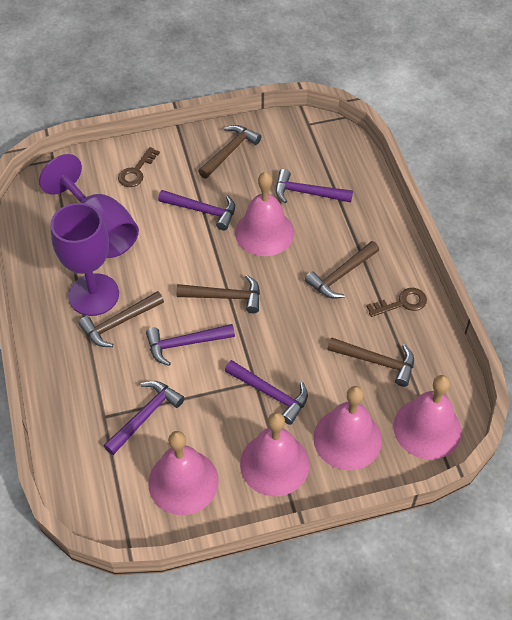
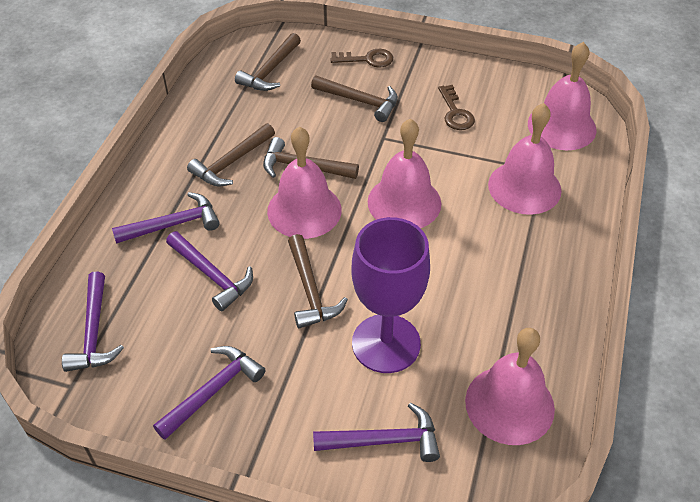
purple goblet: [39,154,139,258] [50,203,119,316] = 2 -> [351,217,430,373] = 1

